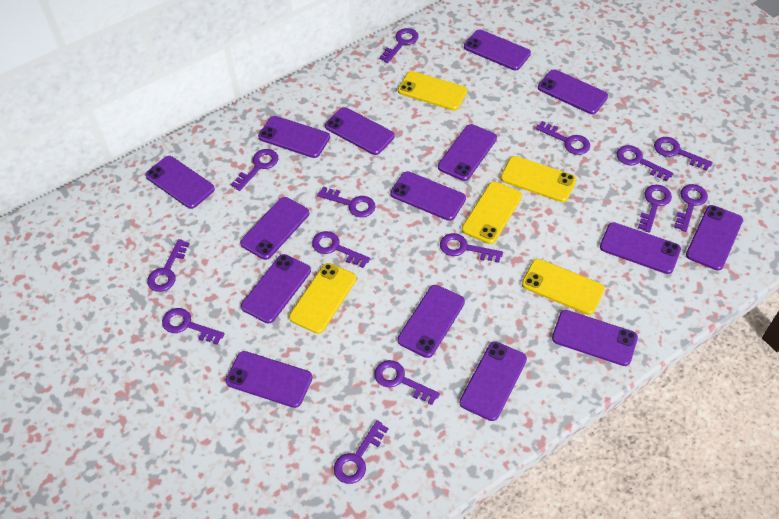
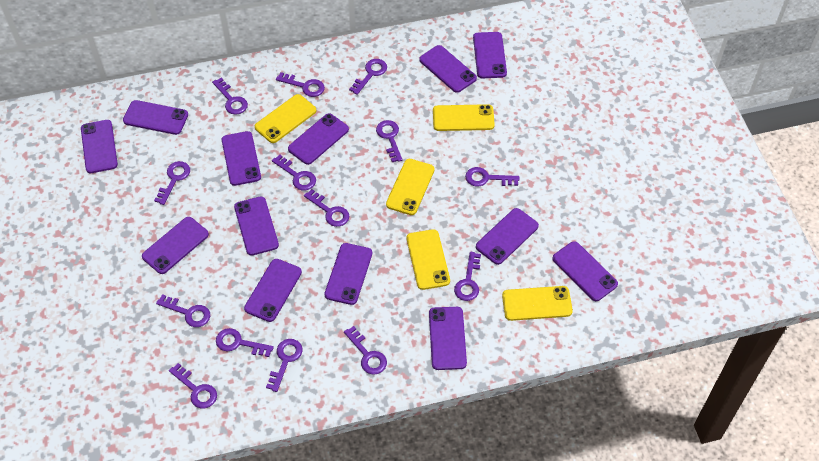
purple phone: [145,156,215,209] [225,351,312,408] [240,197,309,260] [241,254,311,324] [258,116,330,158] [325,107,394,155] [390,171,466,221] [397,285,465,358] [438,124,497,181] [460,341,527,421] [464,29,531,70] [538,69,608,114] [552,310,638,366] [600,222,681,274] [686,205,743,271] = 15 -> [81,120,118,173] [123,100,188,135] [142,217,209,274] [222,131,261,186] [234,197,279,256] [244,259,302,322] [288,113,349,165] [324,243,372,305] [419,45,477,93] [429,307,467,370] [473,32,507,78] [476,208,539,265] [552,241,618,301] = 13

